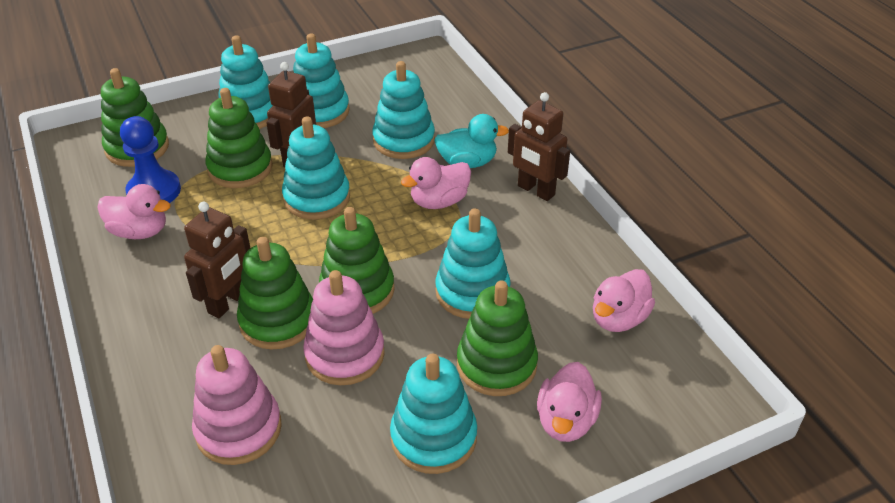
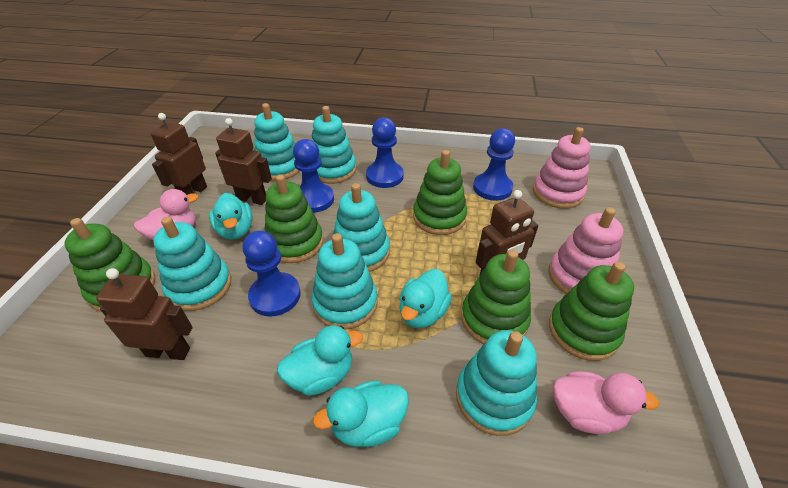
blue pawn: [120,116,181,203] = 1 -> [243,230,301,317] [293,139,334,213] [366,117,404,188] [473,128,515,201] = 4
brown robot: [184,202,250,318] [266,62,316,167] [508,92,570,201] = 3 -> [96,268,193,360] [151,113,207,195] [215,118,272,205] [476,190,538,274] = 4
pink duck: [97,184,171,239] [401,157,471,209] [537,362,602,442] [593,269,655,332] = 4 -> [134,189,198,240] [553,371,659,434] = 2
turquoise duck: [434,114,509,168] = 1 -> [209,193,253,240] [277,325,363,396] [313,380,409,447] [399,269,452,328] = 4

